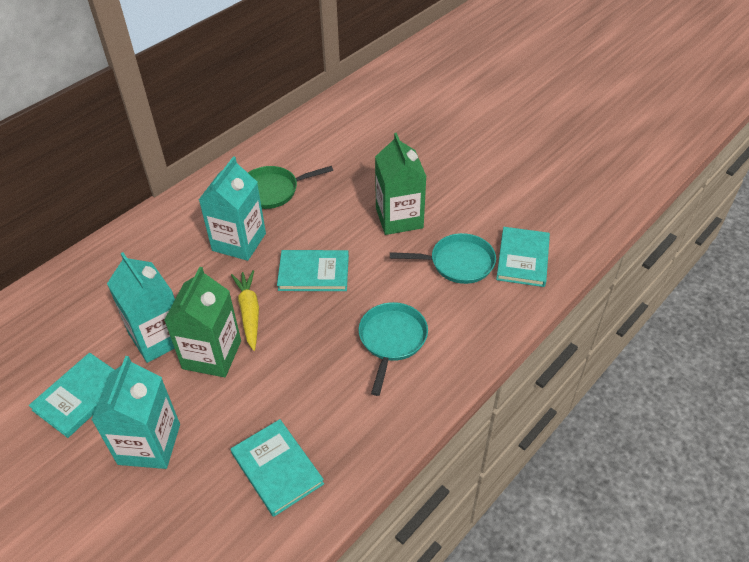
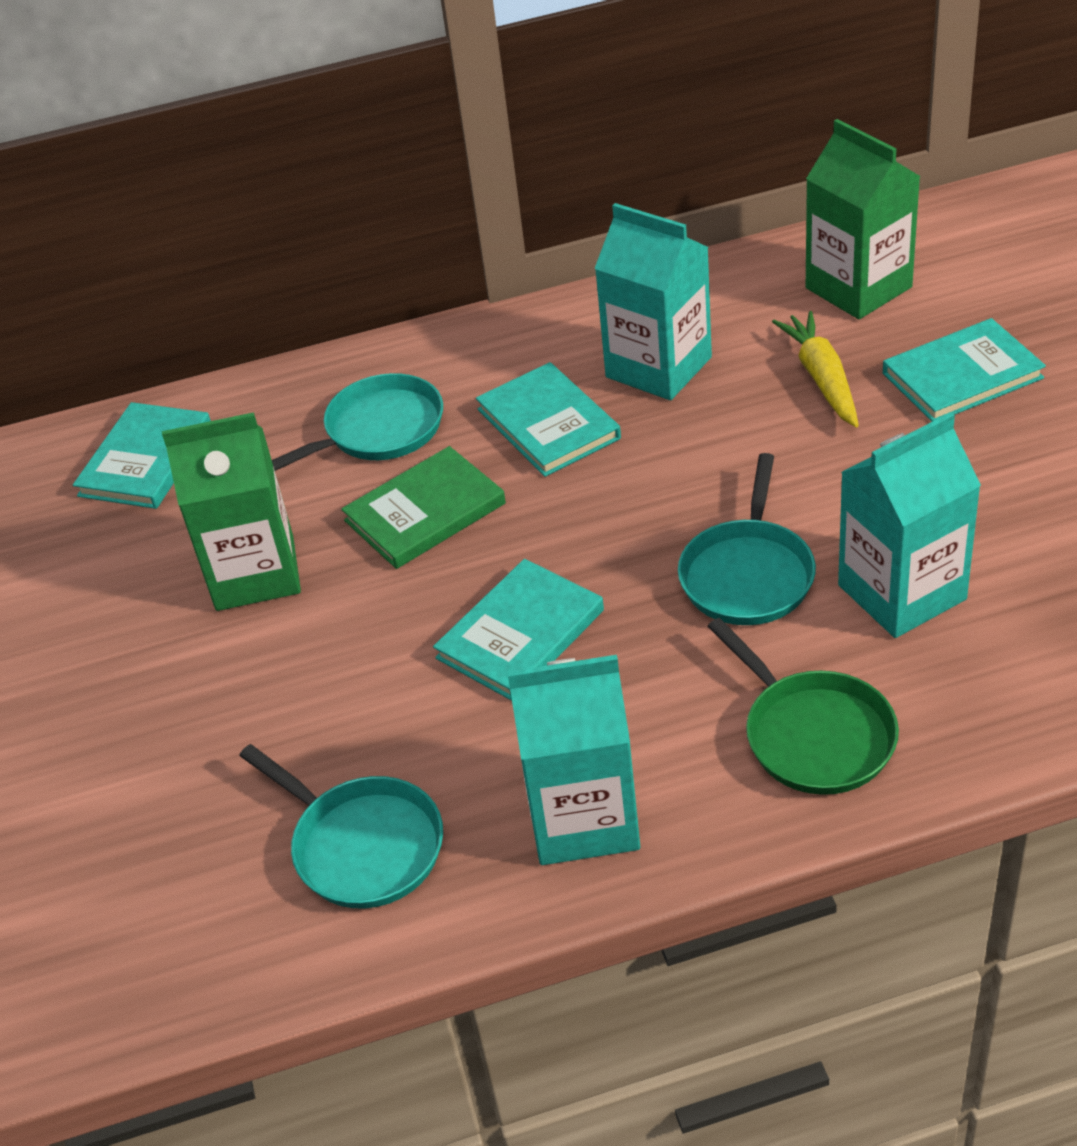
green book: none = 0 -> [341,446,506,569] = 1
turquoise pan: [359,302,428,396] [390,233,496,284] = 2 -> [239,744,443,909] [272,373,443,471] [678,453,816,625] = 3

